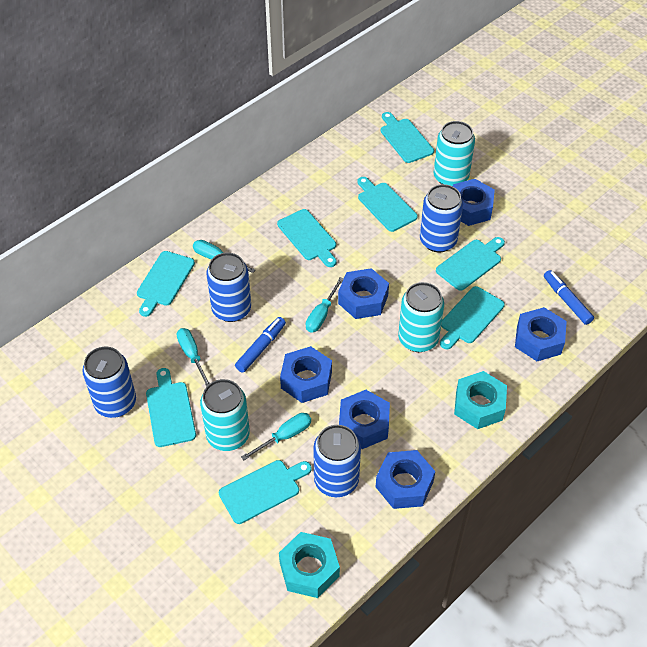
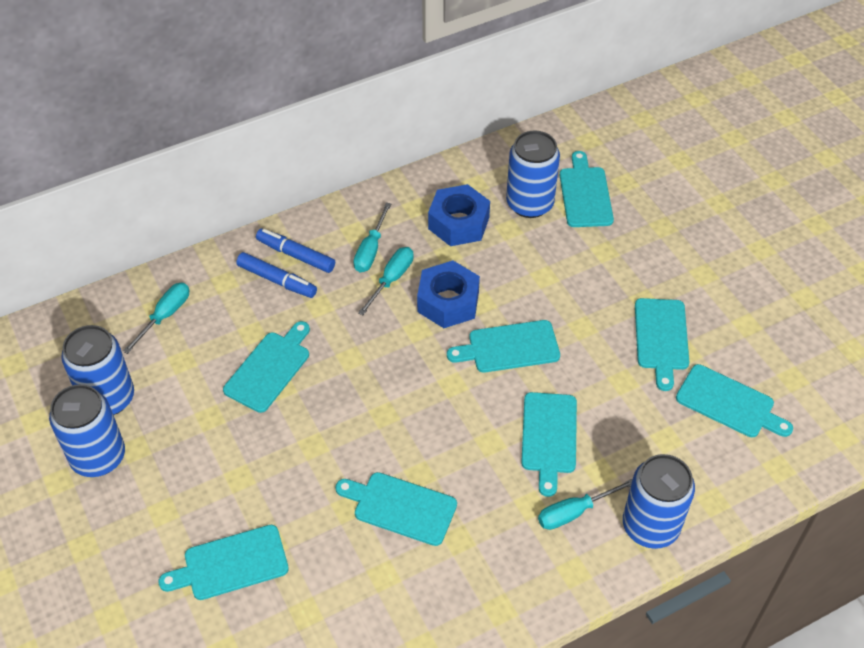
blue nut: [280,346,332,403] [338,268,389,319] [339,390,390,449] [376,450,435,509] [453,179,495,226] [515,307,567,361] = 6 -> [417,261,480,328] [428,184,490,246] = 2
turquoise can: [200,379,250,451] [398,282,444,352] [434,121,475,186] = 3 -> none = 0
turquoise nut: [279,532,340,598] [454,371,507,429] = 2 -> none = 0

